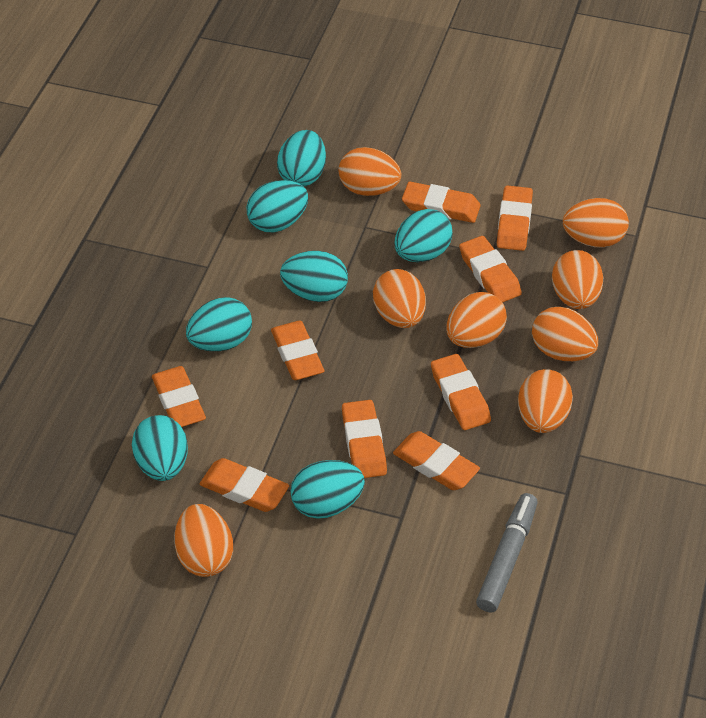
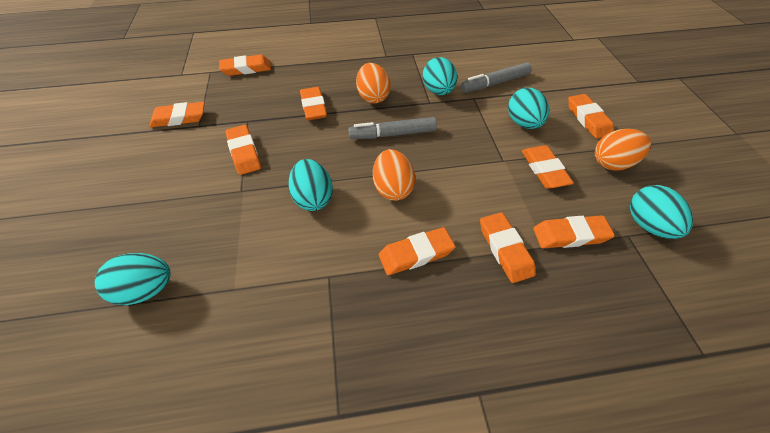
grey marker: [476,493,538,612] = 1 -> [348,117,437,139] [460,62,532,93] = 2
orange egg: [174,504,233,577] [338,147,401,196] [373,269,426,328] [446,292,507,348] [518,369,573,433] [532,307,598,361] [552,250,603,309] [563,198,629,247] = 8 -> [356,63,391,103] [373,149,415,201] [595,129,651,170] = 3
turquoise egg: [132,415,188,481] [186,297,252,351] [247,180,308,232] [277,130,326,186] [280,251,348,302] [290,460,365,519] [395,209,453,262] = 7 -> [95,253,171,305] [288,159,333,211] [423,57,457,95] [508,88,549,129] [630,185,693,239] = 5

